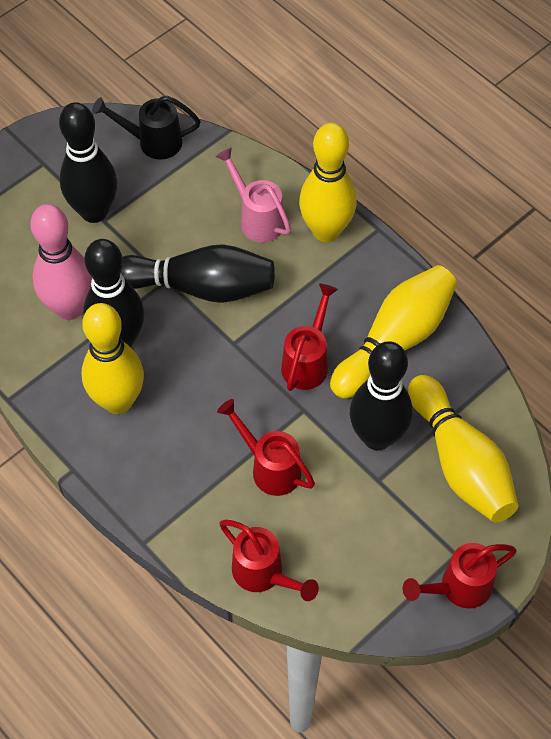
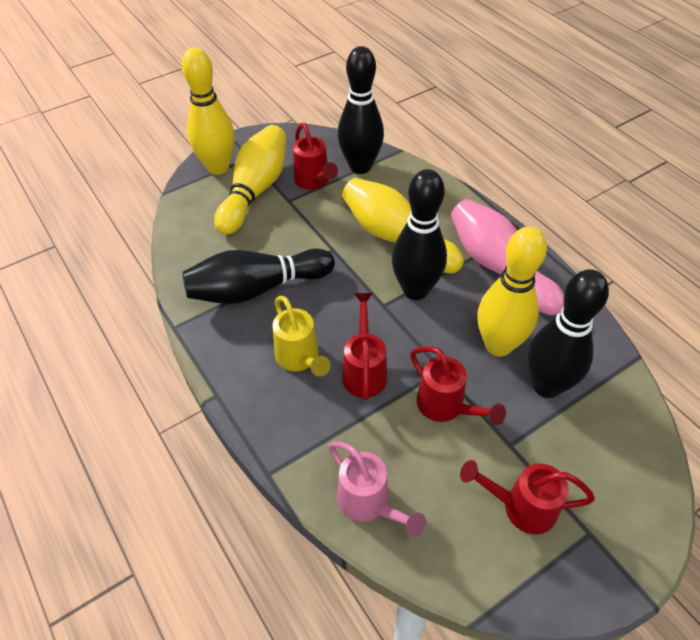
black watering can: [92,96,200,160] = 1 -> none = 0
yellow watering can: none = 0 -> [272,296,331,376] = 1

